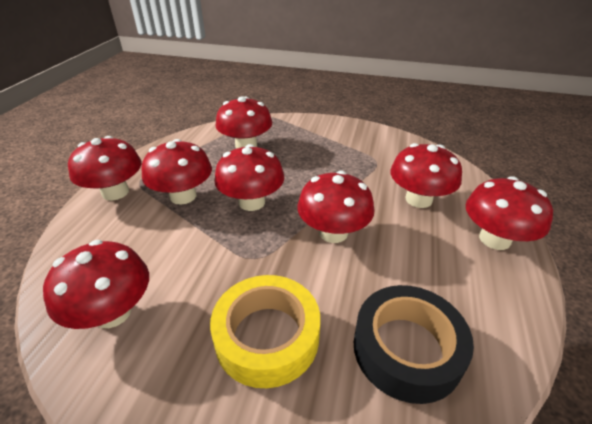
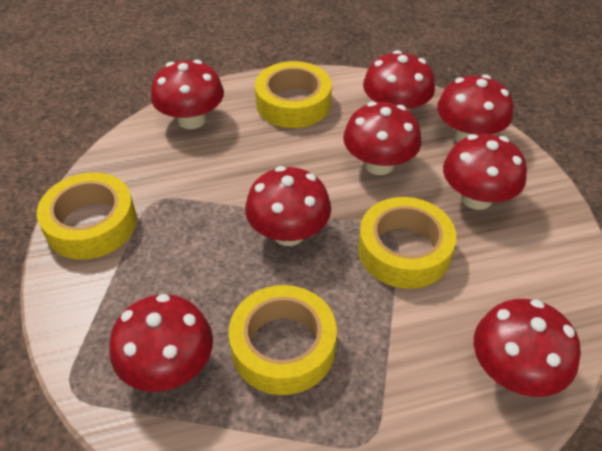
black tape: [354,285,474,404] = 1 -> none = 0
yellow tape: [210,275,320,388] = 1 -> [37,172,137,260] [229,285,337,395] [255,61,332,128] [358,197,456,289] = 4

